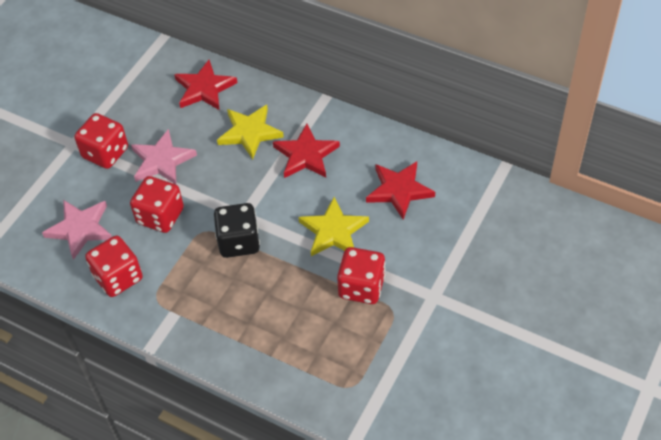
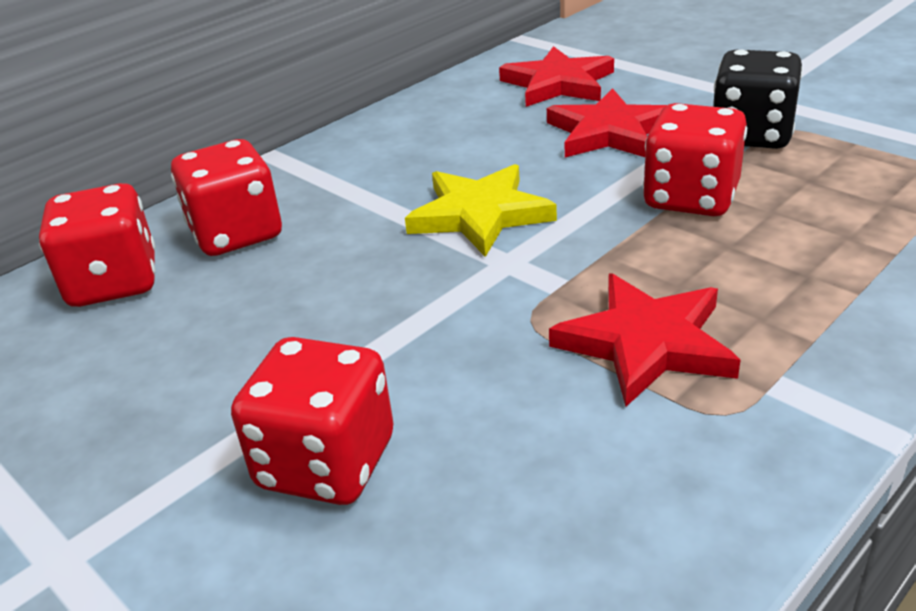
pink star: [42,200,112,260] [131,129,197,184] = 2 -> none = 0
yellow star: [217,105,284,160] [299,197,369,256] = 2 -> [405,164,557,257] = 1

